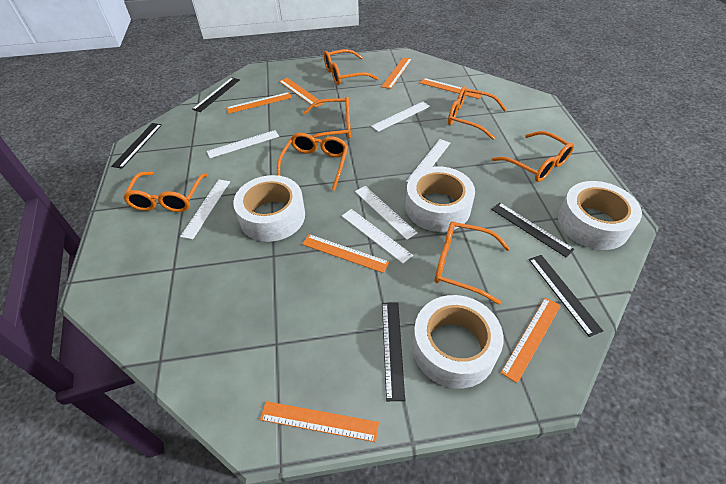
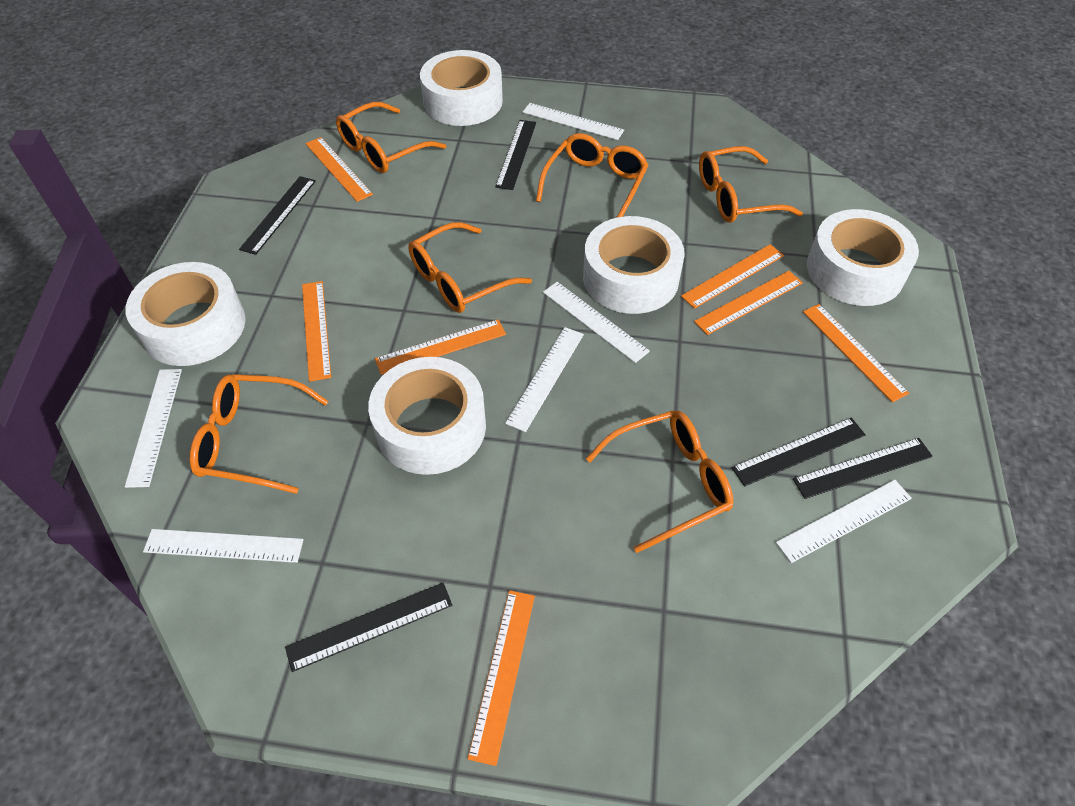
orange glasses: [123,172,208,212] [277,133,348,190] [303,97,351,139] [324,49,378,85] [435,222,510,305] [448,86,507,140] [492,131,574,182] = 7 -> [189,374,328,494] [336,102,446,173] [408,222,532,313] [536,133,648,218] [586,410,734,553] [699,146,803,223] = 6
white tape: [233,175,305,242] [406,166,475,232] [412,295,503,388] [558,181,642,250] = 4 -> [126,262,246,366] [368,357,486,475] [420,50,503,126] [583,216,685,314] [807,209,919,306] = 5

